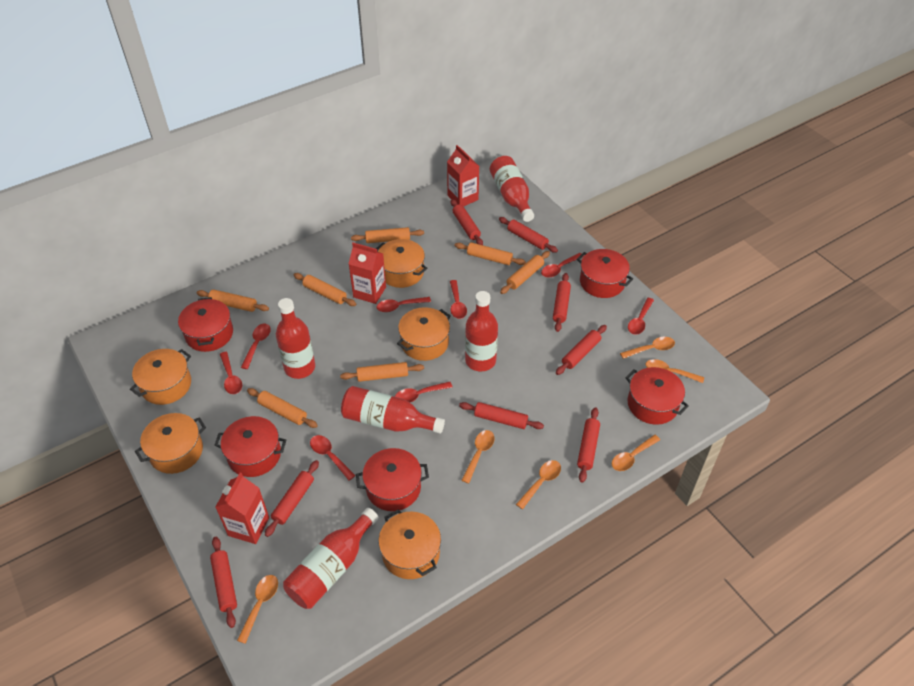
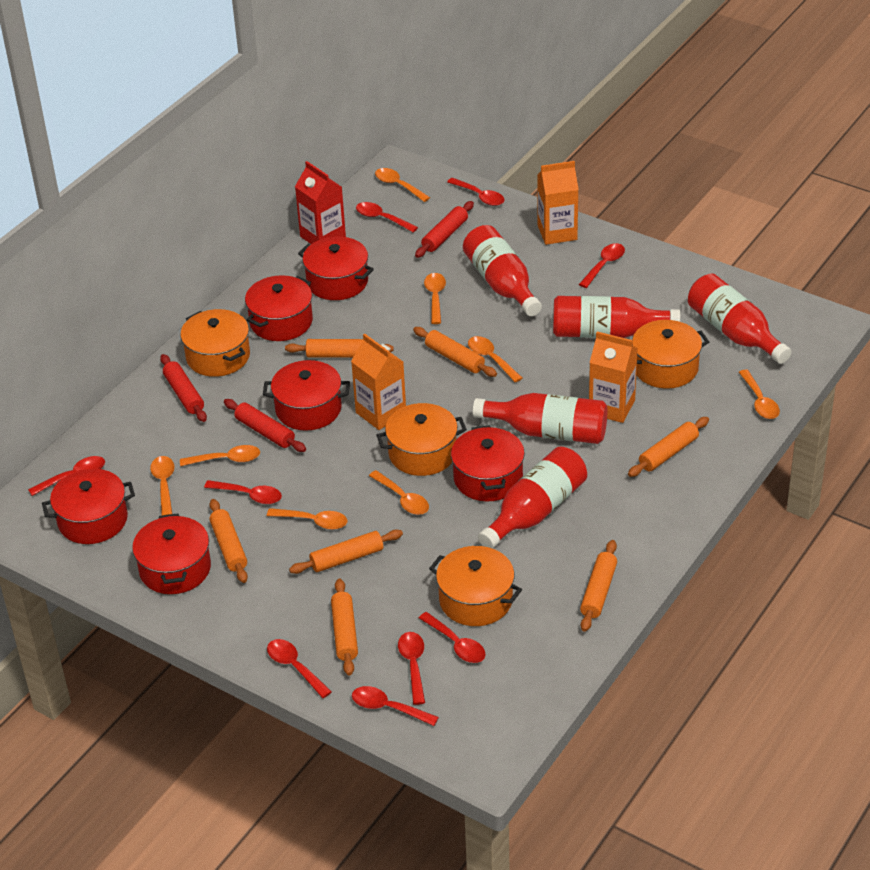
orange carton: none = 0 -> [351,334,406,430] [538,161,579,245] [589,332,638,423] = 3
orange pot: [130,349,191,405] [135,413,206,474] [376,239,427,288] [379,510,441,579] [397,307,451,361] = 5 -> [180,309,250,377] [377,403,467,476] [429,546,522,626] [632,320,709,389] = 4
orange spoon: [237,575,278,644] [461,430,495,483] [516,460,561,509] [612,435,660,471] [620,337,675,359] [646,359,704,383] = 6 -> [150,456,174,515] [180,445,260,466] [267,508,347,530] [369,470,429,515] [375,168,430,202] [424,273,446,324] [468,336,522,382] [739,370,780,419] = 8
red carton: [216,473,269,544] [349,242,386,304] [447,145,479,207] = 3 -> [295,161,346,244] = 1
red pot: [178,297,233,352] [214,416,286,477] [356,448,429,511] [577,249,633,298] [625,367,689,425] = 5 -> [42,469,135,544] [132,513,211,594] [245,275,313,341] [263,360,350,431] [298,237,374,300] [451,425,525,501] = 6
red rolling pin: [210,537,237,628] [265,460,319,537] [451,199,483,245] [459,402,544,429] [499,217,558,253] [553,273,571,332] [556,325,607,375] [577,407,600,483] = 8 -> [160,354,207,422] [224,399,306,452] [415,201,474,258] = 3
red spoon: [220,352,242,394] [241,324,271,369] [310,435,355,481] [377,297,431,312] [395,382,453,402] [450,280,467,319] [541,253,584,278] [628,298,654,335] = 8 -> [28,456,105,496] [204,480,282,504] [267,639,332,698] [352,686,439,726] [356,202,418,233] [398,632,425,705] [419,612,486,663] [447,178,504,206] [579,243,625,288] = 9

